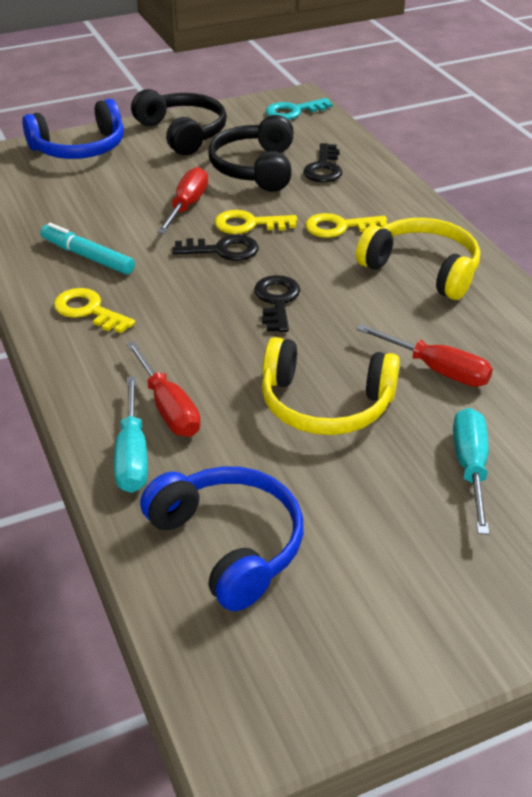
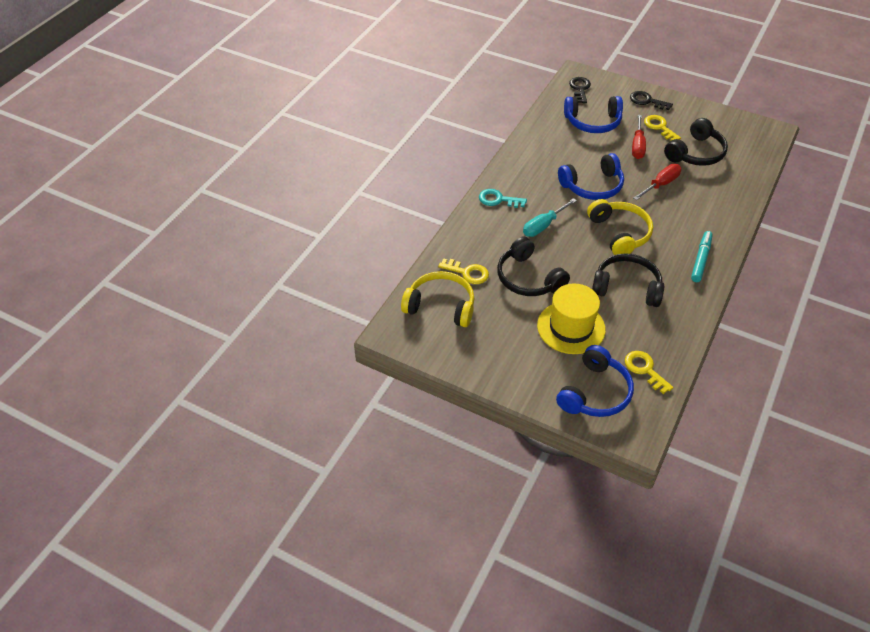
black headphones: [131,89,227,155] [208,115,294,192] = 2 -> [497,236,570,296] [592,253,664,307] [664,118,728,166] = 3
black key: [172,235,259,261] [254,275,300,332] [304,143,342,182] = 3 -> [569,77,591,103] [630,91,673,110] = 2
blue headphones: [22,99,124,159] [140,466,303,611] = 2 -> [556,345,634,417] [558,153,624,200] [564,96,623,133] = 3
red screwdriver: [126,341,201,437] [157,167,208,234] [357,324,493,387] = 3 -> [632,115,646,159] [634,164,681,200] = 2
turquoise screwdriver: [114,377,148,493] [453,408,489,535] = 2 -> [523,198,577,237] = 1
yellow hat: none = 0 -> [537,284,606,354] = 1

